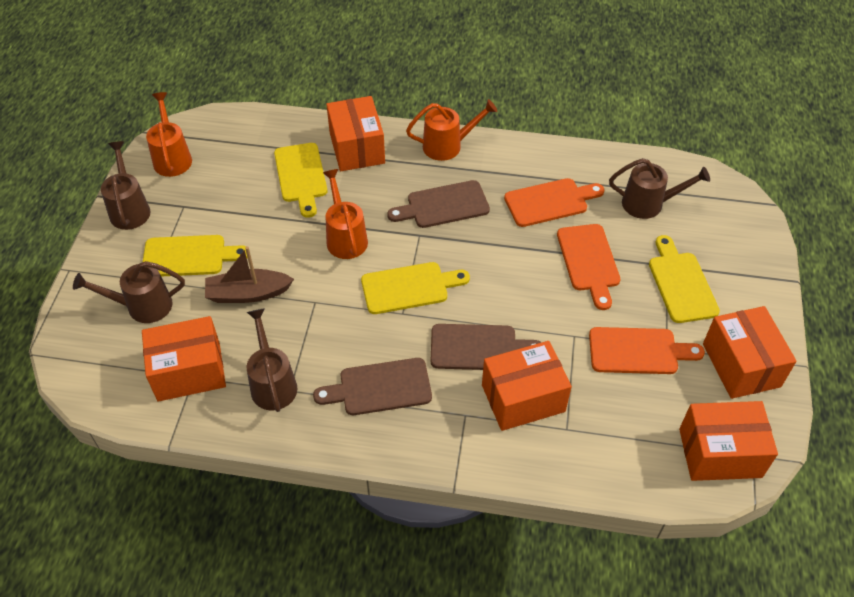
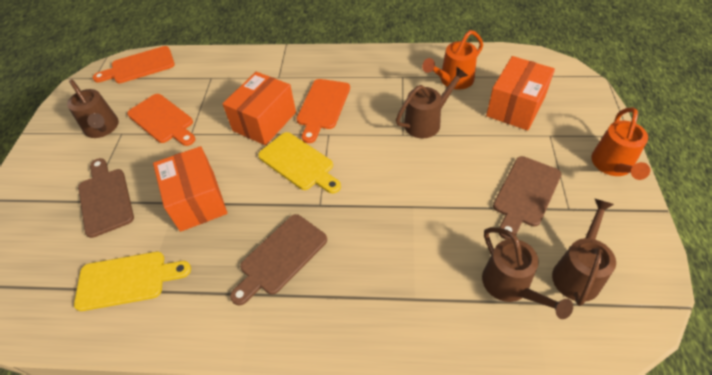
brown boat: [205,246,294,303] = 1 -> none = 0
orange box: [142,316,226,402] [326,96,385,171] [482,341,572,431] [679,401,778,481] [703,306,797,399] = 5 -> [153,146,227,232] [222,72,296,145] [486,56,555,130] = 3
orange watering can: [146,92,192,177] [323,169,368,259] [406,99,497,161] = 3 -> [422,30,483,90] [591,107,650,180] = 2
yellow cutting board: [143,235,248,277] [274,143,327,218] [361,262,470,314] [649,235,720,323] = 4 -> [74,252,191,311] [258,132,341,194] = 2

